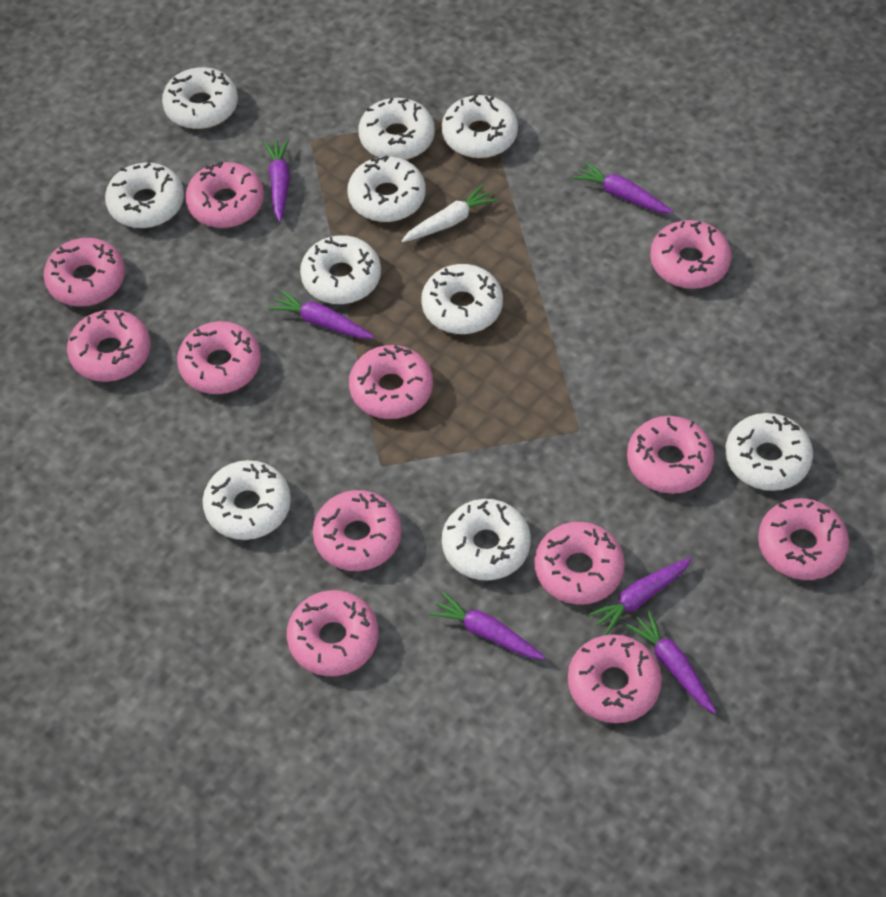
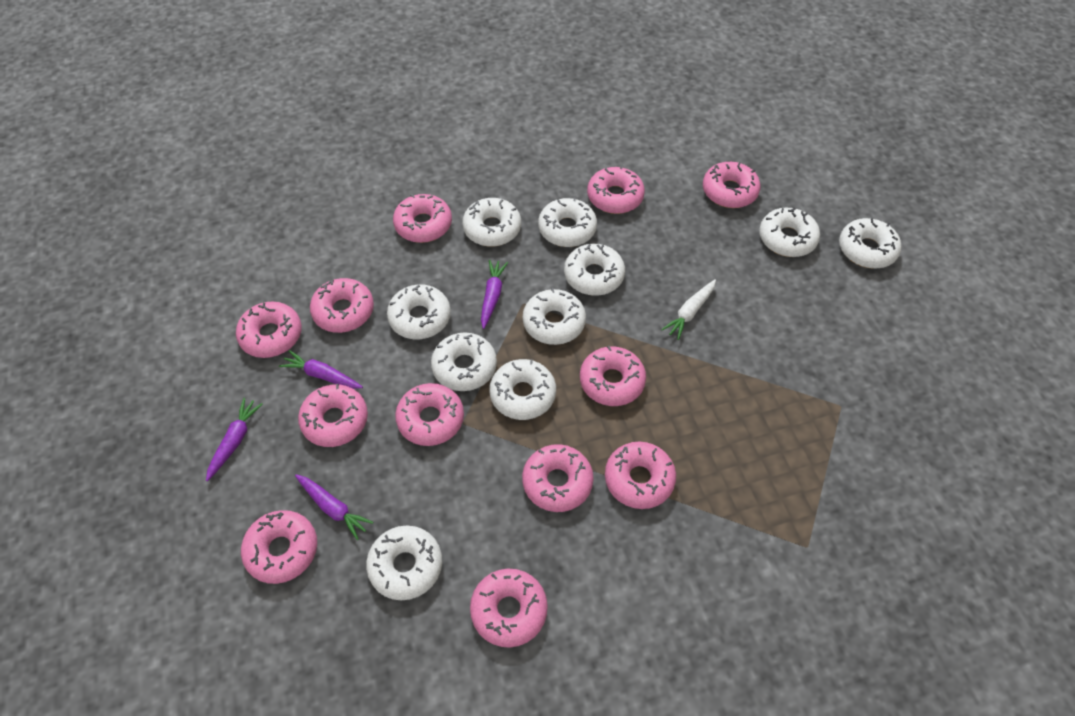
purple carrot: [264,139,290,222] [269,290,374,339] [429,592,545,659] [573,161,673,213] [587,557,692,635] [626,610,716,714] = 6 -> [206,398,263,481] [279,350,363,389] [295,474,373,540] [481,260,508,329] = 4

